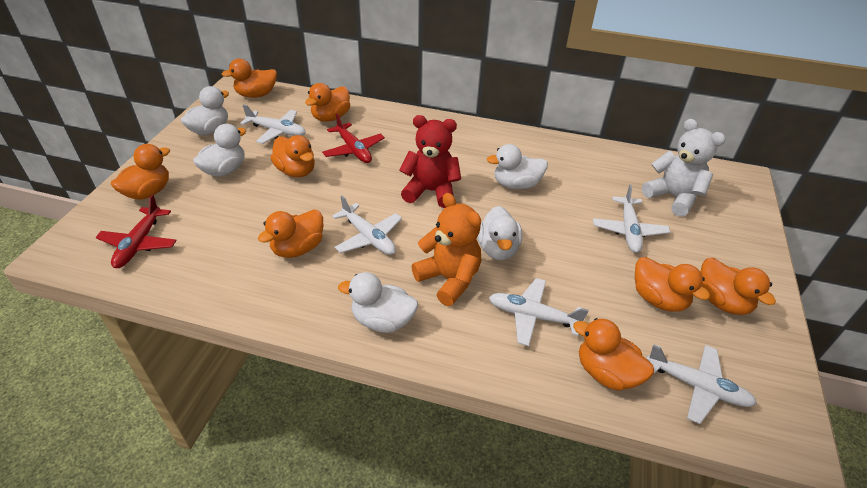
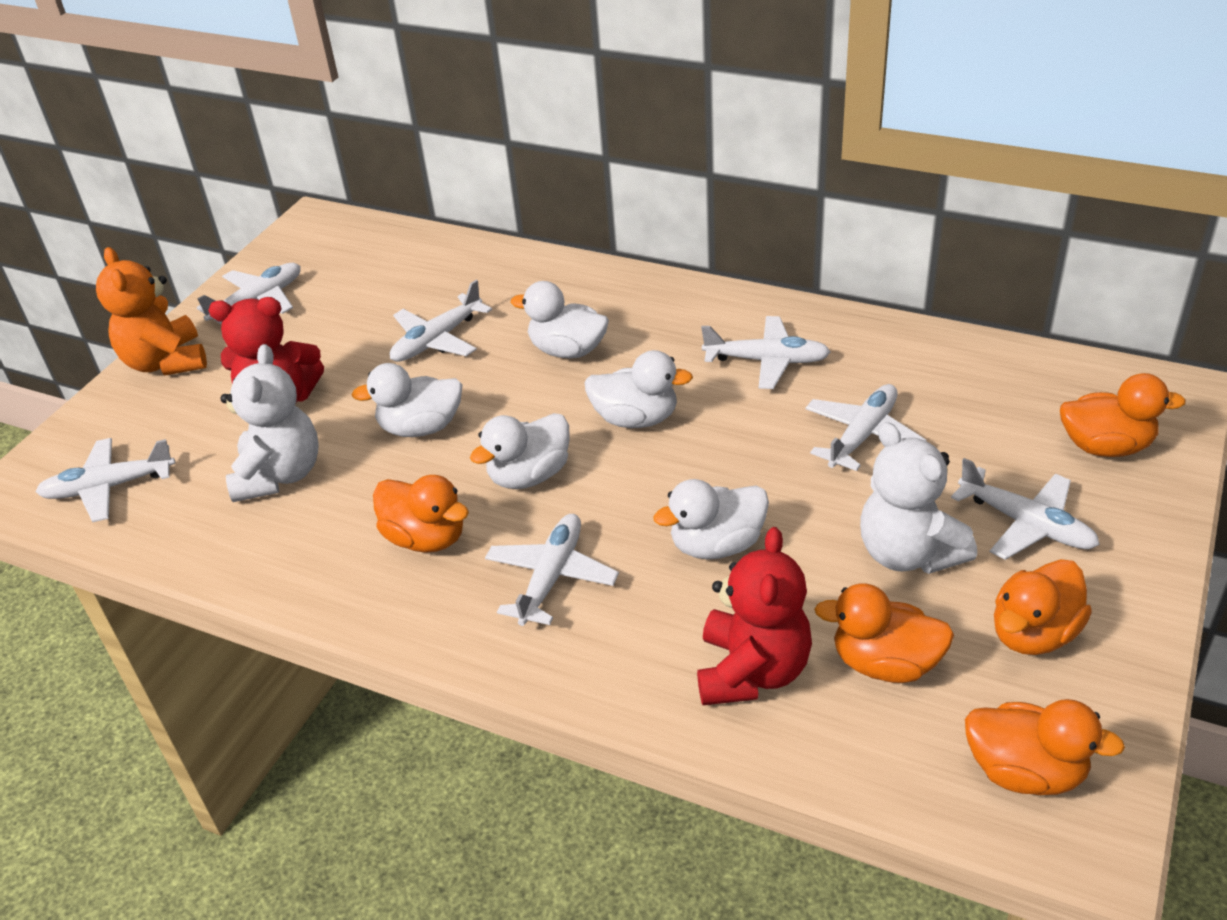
orange duck: [111,144,170,200] [222,59,277,98] [258,210,323,258] [271,135,315,177] [305,83,350,122] [573,318,654,391] [635,257,710,312] [700,258,776,315] = 8 -> [373,475,469,553] [814,584,954,683] [965,699,1125,795] [994,559,1092,655] [1060,373,1186,457] = 5
red plane: [95,195,177,268] [322,113,385,163] = 2 -> none = 0
red teddy bear: [400,115,461,208] = 1 -> [208,297,324,403] [697,527,812,705] = 2
white plane: [240,104,306,144] [332,196,402,255] [489,278,589,346] [593,184,670,253] [646,344,757,424] = 5 -> [36,438,175,522] [197,263,300,324] [390,280,492,362] [485,514,619,626] [701,316,831,389] [805,384,927,471] [951,458,1100,560] = 7
white teddy bear: [642,119,726,216] = 1 -> [220,344,319,502] [860,422,977,574] = 2

